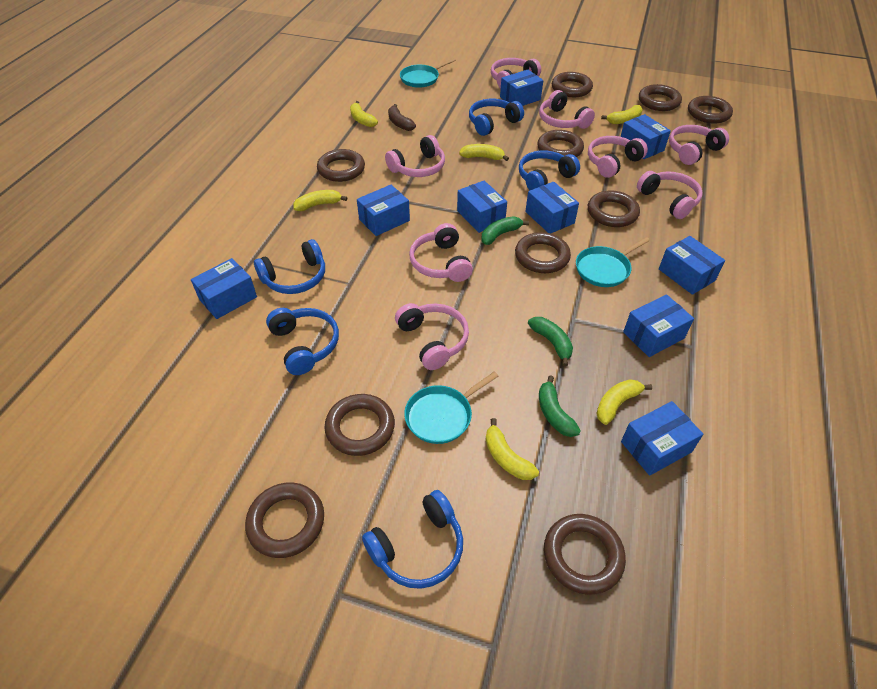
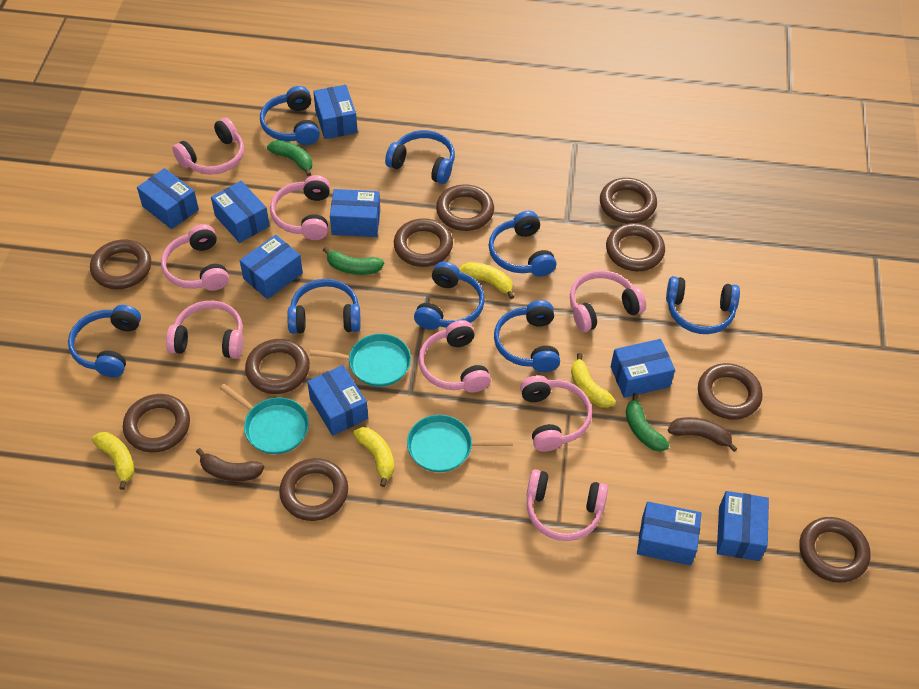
blue headphones: [254,239,325,294] [266,308,339,375] [362,490,463,589] [469,99,524,136] [519,150,580,190] = 5 -> [68,305,141,378] [260,86,320,145] [287,279,361,334] [385,130,455,184] [414,262,485,330] [489,211,556,277] [494,300,560,372] [666,276,740,334] = 8
brown banana: [388,104,416,131] = 1 -> [196,448,265,481] [668,417,737,452] = 2
yellow banana: [293,190,347,211] [350,101,378,127] [459,144,509,161] [486,418,539,480] [596,379,652,425] [601,105,642,124] = 6 -> [92,432,135,490] [353,427,394,487] [459,262,514,299] [571,353,616,408] = 4

